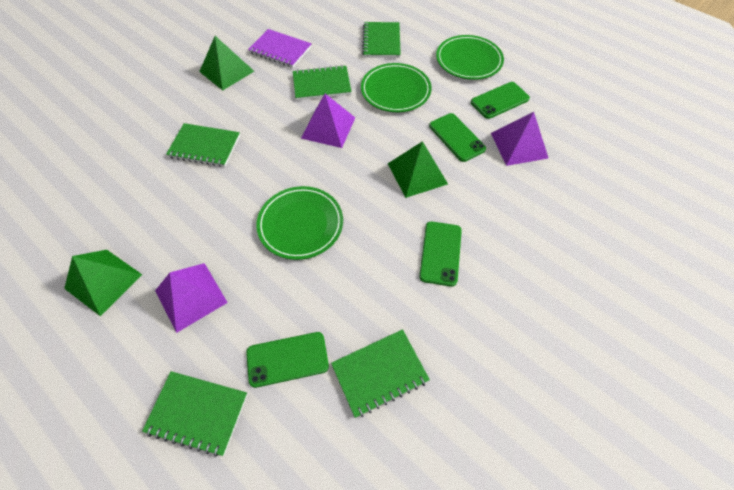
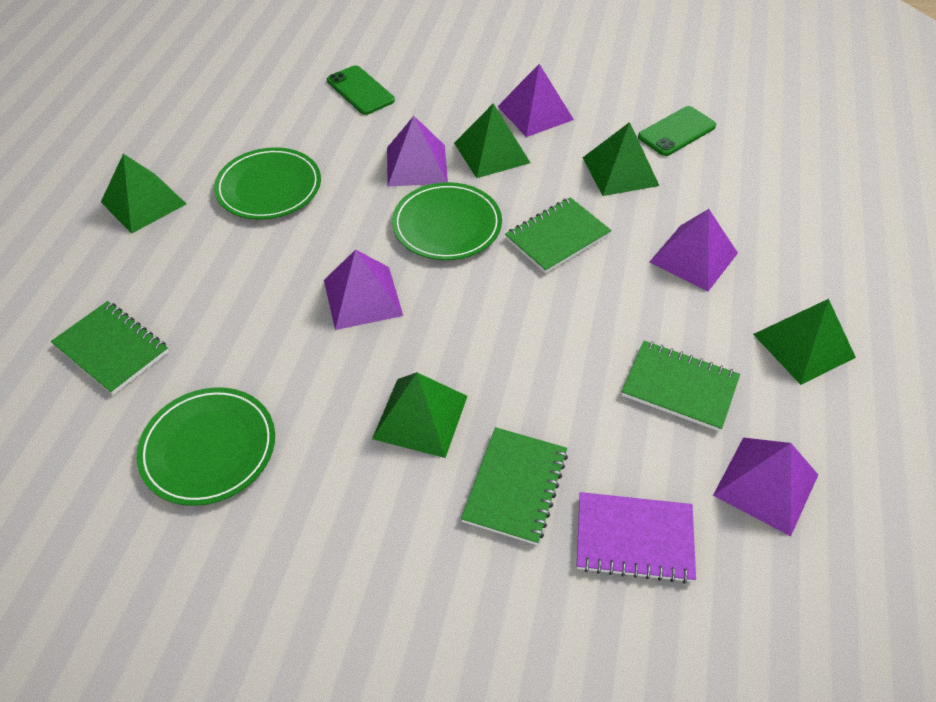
green notebook: [142,371,248,457] [166,123,240,167] [293,65,352,100] [331,329,430,418] [362,22,401,58] = 5 -> [51,301,169,395] [461,427,568,545] [505,197,612,273] [622,341,740,432] = 4
green phone: [246,332,329,388] [419,221,462,287] [429,113,486,162] [471,82,530,119] = 4 -> [327,65,395,115] [638,106,716,156] = 2
green pyramid: [64,250,142,316] [199,36,254,90] [388,141,448,198] = 3 -> [101,154,186,234] [372,372,468,458] [454,103,530,178] [583,122,659,196] [753,299,856,385] = 5
purple pyramid: [155,263,228,333] [301,94,355,148] [491,112,548,166] = 3 -> [324,249,403,330] [387,116,448,186] [497,64,574,137] [649,209,738,292] [713,438,818,536] = 5

